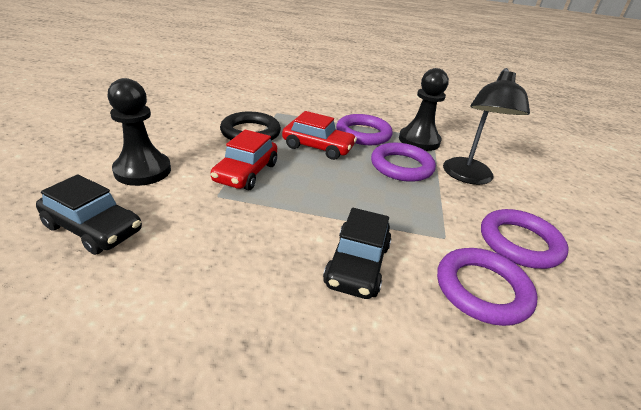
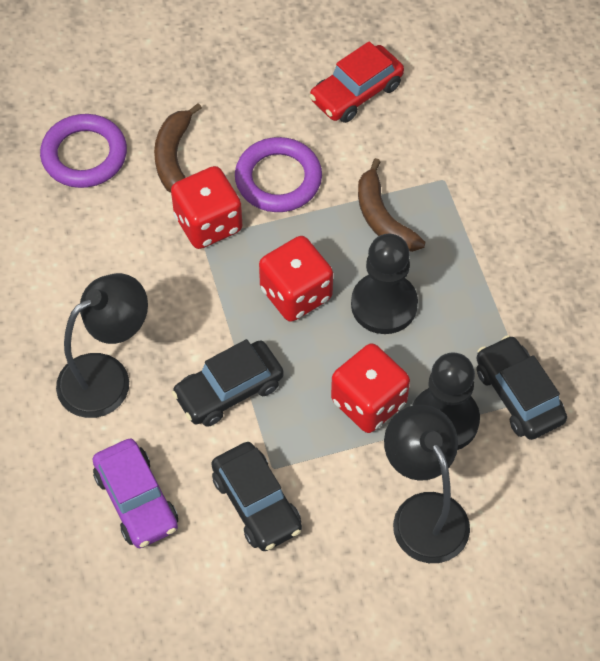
black car: [36,174,142,255] [323,208,391,299] = 2 -> [172,339,284,427] [211,442,302,551] [476,335,567,440] = 3
black lamp: [443,68,530,185] = 1 -> [56,273,148,418] [384,405,470,563] = 2
black ring: [220,112,281,141] = 1 -> none = 0
brown banana: none = 0 -> [154,103,202,193] [358,158,425,252] = 2
purple car: none = 0 -> [93,439,178,548] = 1
purple ring: [336,114,393,145] [371,142,436,182] [437,248,538,326] [481,209,569,269] = 4 -> [40,114,127,188] [235,137,322,212] = 2
red car: [211,130,277,190] [282,111,357,160] = 2 -> [309,41,404,123] = 1
red dice: none = 0 -> [171,166,242,249] [259,236,333,322] [331,344,410,433] = 3

